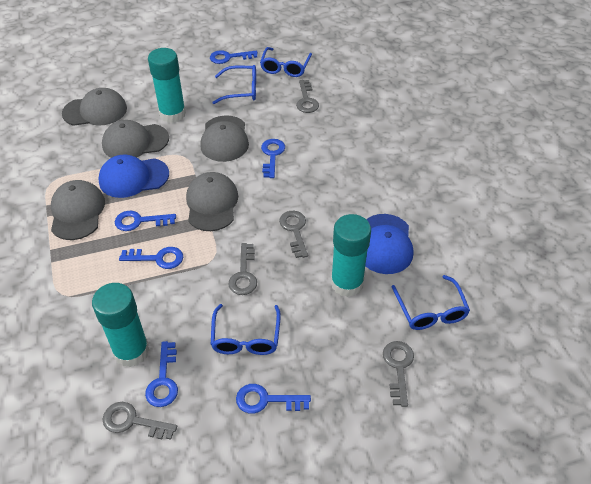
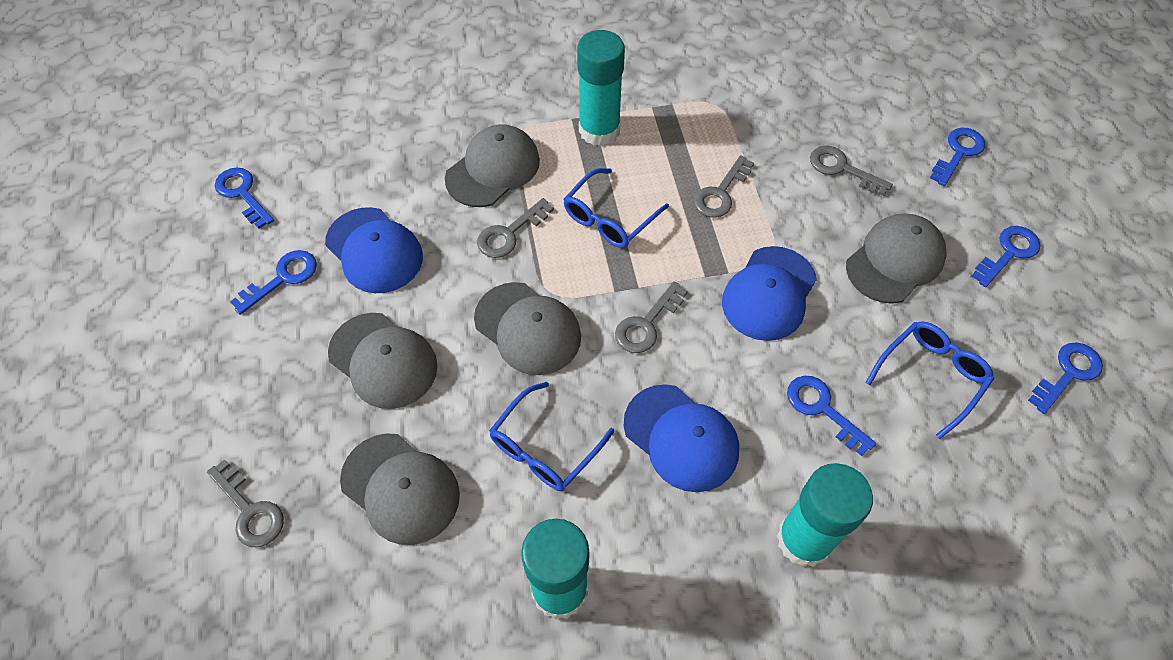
blue cap: [98,154,169,198] [365,214,413,274] = 2 -> [325,207,423,293] [624,384,739,492] [722,246,817,341] = 3
blue glasses: [211,304,281,355] [212,65,256,104] [260,47,312,77] [391,275,470,330] = 4 -> [489,382,614,491] [563,168,669,248] [865,321,994,439] = 3

